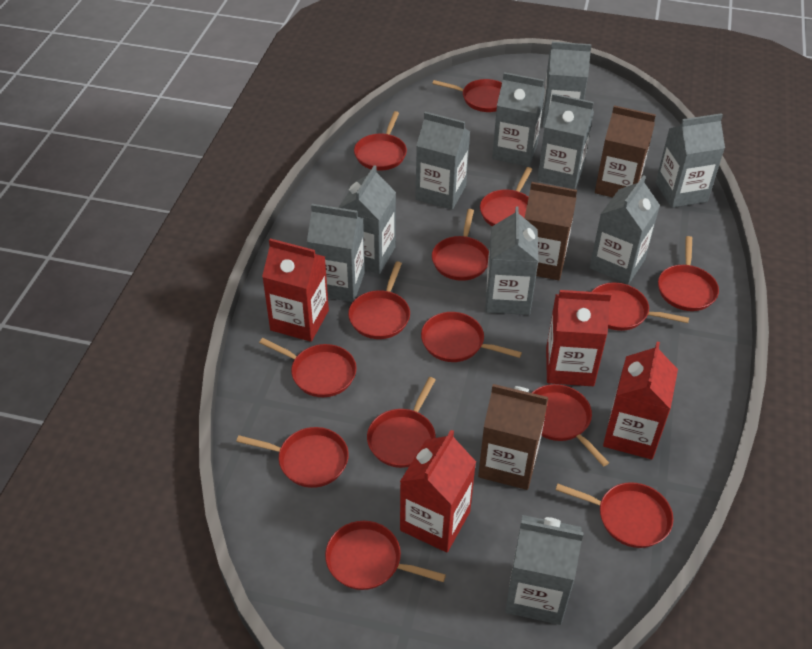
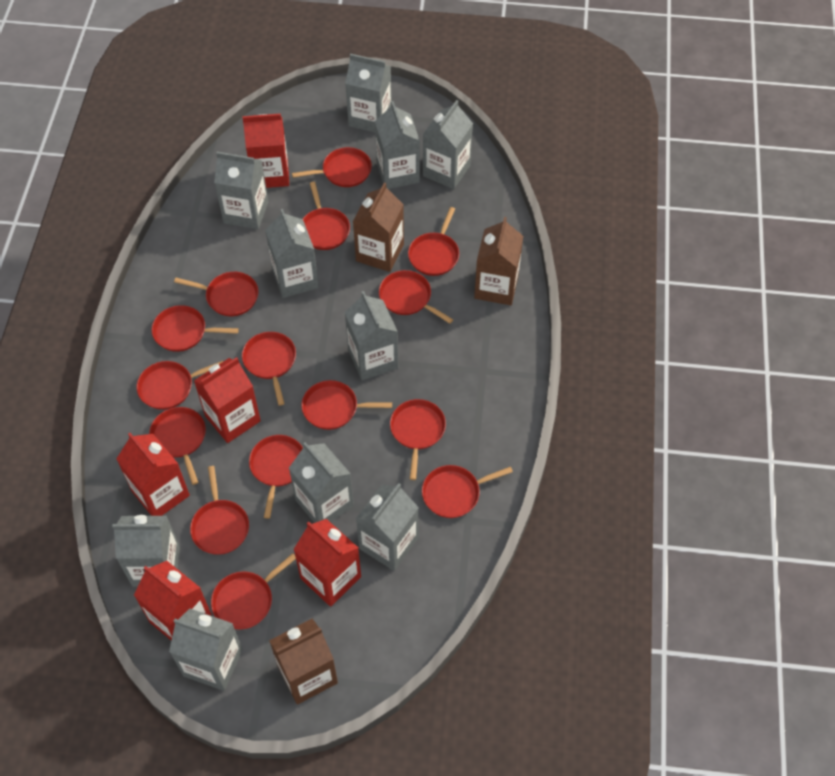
red carton: [262,239,329,342] [400,430,476,552] [546,290,611,386] [603,342,678,460] = 4 -> [116,433,190,516] [134,561,212,640] [194,357,261,443] [242,113,289,188] [293,519,361,606] = 5
red pan: [236,427,349,488] [259,338,357,397] [325,521,446,590] [348,261,410,339] [354,111,407,170] [367,377,436,468] [421,312,522,362] [432,79,502,112] [432,209,489,281] [480,167,532,226] [532,384,609,467] [556,482,673,548] [591,283,689,331] [658,236,719,311] = 14 -> [137,361,223,410] [149,407,206,485] [152,305,239,352] [174,272,258,316] [190,466,249,555] [211,553,296,629] [242,332,296,406] [249,435,303,519] [292,147,372,187] [301,380,392,430] [303,182,350,250] [379,270,453,323] [390,399,446,480] [408,207,459,276] [422,465,513,518] = 15

